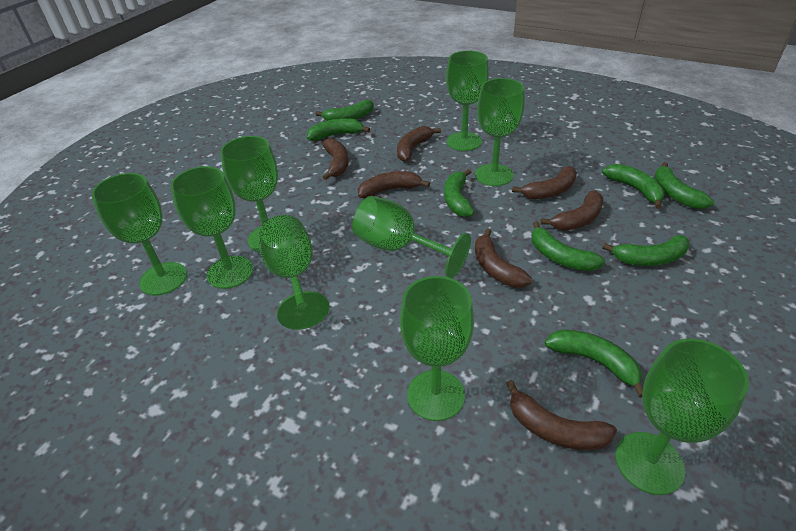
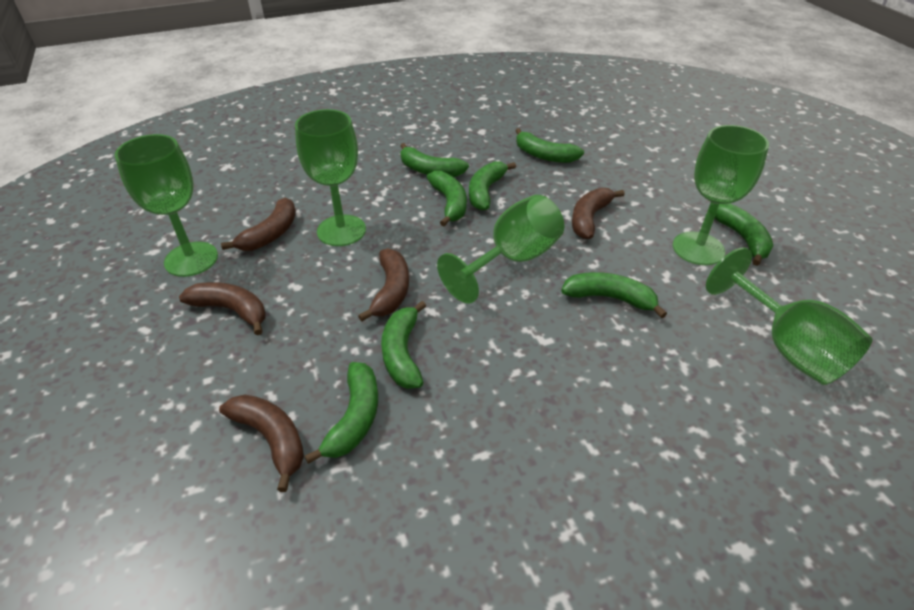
brown banana: [322,139,349,180] [358,171,430,198] [397,126,441,162] [475,228,532,288] [506,380,617,450] [512,166,577,199] [541,190,603,230] = 7 -> [179,282,266,335] [219,394,304,492] [221,198,296,251] [358,248,409,321] [572,188,625,239] = 5
green goblet: [92,173,187,295] [170,166,253,289] [220,136,278,252] [259,215,330,330] [352,196,471,278] [400,276,474,421] [446,50,489,151] [475,78,525,186] [615,338,749,495] = 9 -> [115,134,218,277] [295,109,366,246] [437,195,565,303] [673,125,769,265] [706,247,873,385] = 5

